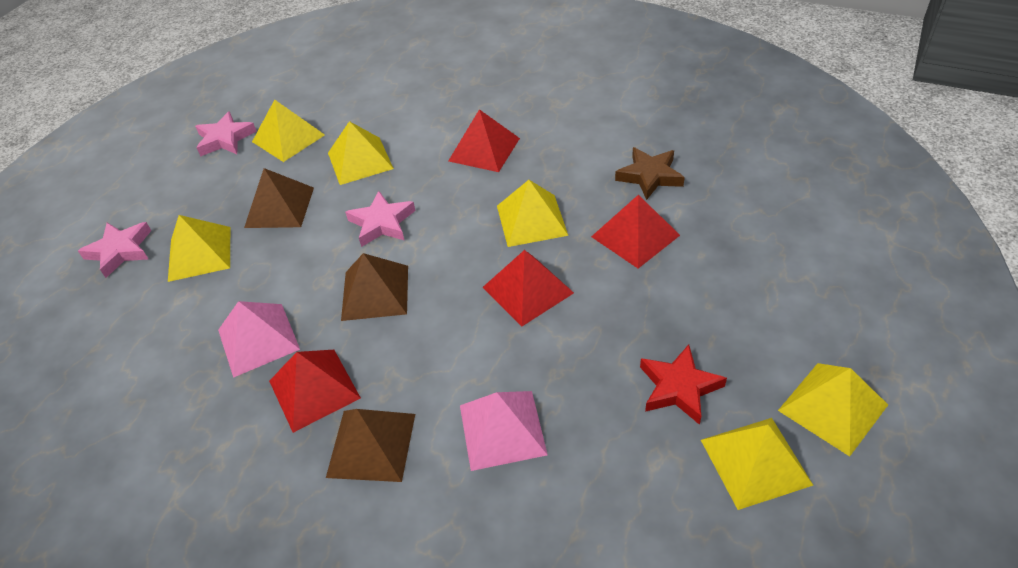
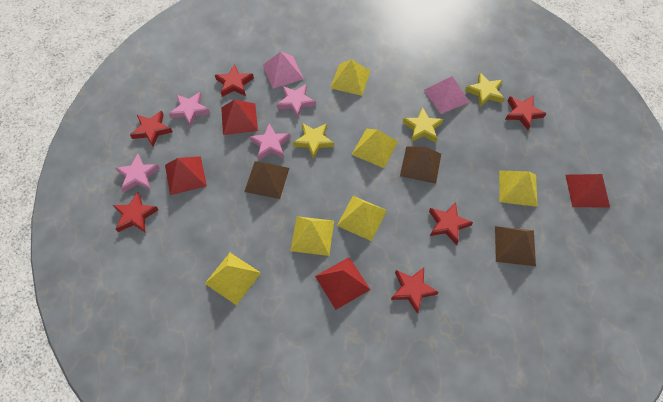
brown star: [615,147,685,200] = 1 -> none = 0
pink star: [78,222,151,278] [195,111,257,156] [345,191,416,247] = 3 -> [116,154,160,192] [169,92,210,127] [249,123,291,160] [277,84,316,118] = 4
red star: [640,344,727,425] = 1 -> [113,192,158,232] [130,111,172,147] [215,64,254,97] [391,267,439,314] [429,202,473,245] [505,96,546,130] = 6
yellow star: none = 0 -> [293,123,334,159] [402,107,443,142] [465,73,504,107] = 3

